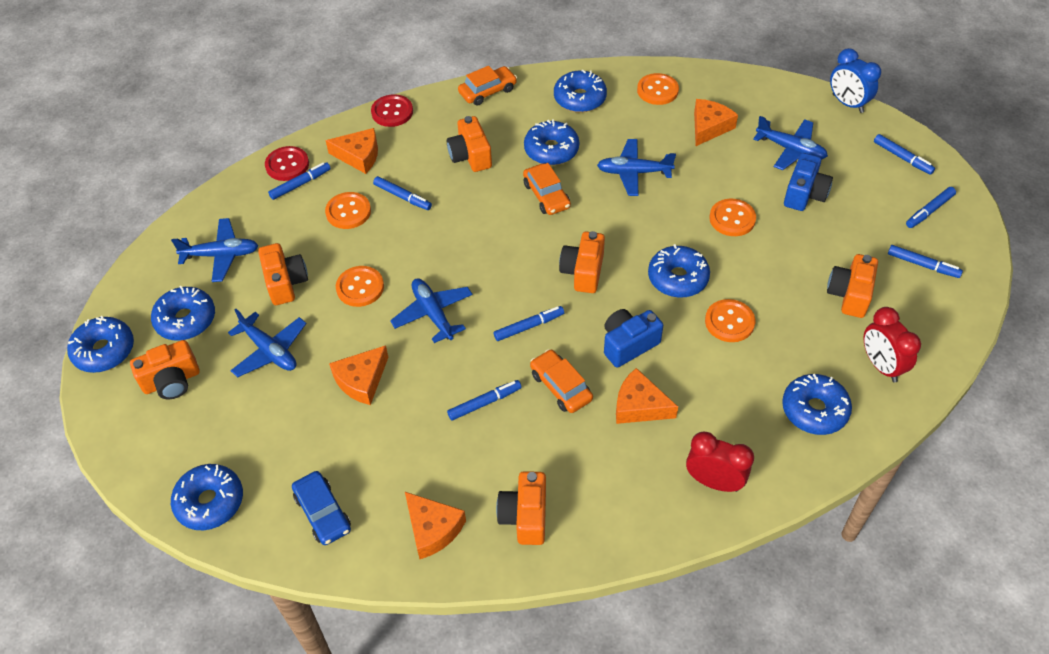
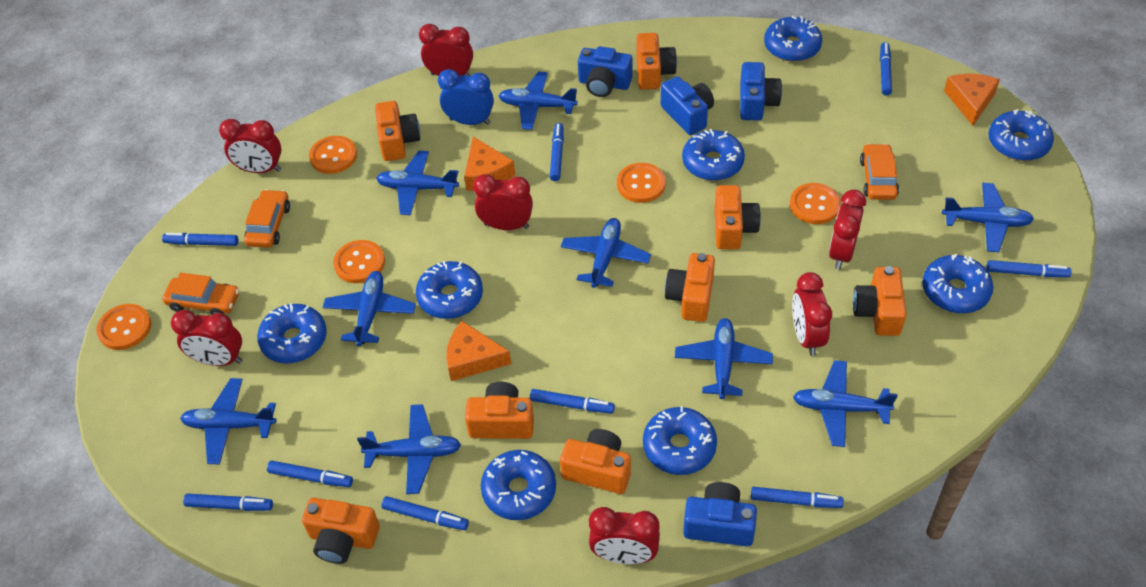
blue camera: [604,309,663,368] [784,153,833,211] = 2 -> [578,46,633,97] [661,76,714,135] [683,482,757,547] [740,62,782,121] = 4
blue car: [292,471,351,545] = 1 -> none = 0
blue donut: [67,316,134,373] [151,286,215,340] [171,464,243,530] [524,119,579,165] [554,70,607,113] [648,244,710,298] [782,374,852,435] = 7 -> [257,303,327,363] [416,261,483,319] [481,450,556,520] [643,406,717,475] [682,129,745,181] [764,16,822,62] [922,254,993,313] [989,109,1054,161] = 8
blue marker: [268,162,331,200] [373,176,432,210] [447,380,521,420] [494,306,564,341] [874,134,935,174] [888,245,963,278] [906,187,956,228] = 7 -> [162,233,238,246] [183,494,273,511] [267,461,353,487] [381,496,469,530] [530,389,615,414] [550,123,564,181] [751,487,844,508] [880,42,892,96] [987,260,1072,278] = 9
blue plane: [171,218,258,282] [228,309,307,377] [390,278,472,343] [597,139,676,196] [753,116,828,170] = 5 -> [180,378,277,464] [323,271,416,346] [357,404,461,494] [376,150,459,215] [498,71,578,130] [561,218,651,288] [675,318,773,399] [793,360,898,447] [942,183,1034,252] = 9
orange camera: [130,340,200,399] [258,243,308,305] [447,116,492,172] [496,471,546,545] [559,231,605,293] [827,254,878,318] = 6 -> [302,498,380,564] [375,101,420,161] [465,382,534,439] [560,429,631,494] [636,33,677,90] [665,253,715,322] [715,185,761,249] [853,266,907,336] = 8
orange cheese: [326,128,378,174] [329,345,388,405] [405,492,466,559] [616,368,678,424] [694,99,738,146] = 5 -> [446,321,511,381] [464,137,515,191] [944,74,1000,126] = 3
red button: [265,146,309,181] [371,94,413,127] = 2 -> none = 0
red clock: [686,431,754,492] [863,307,921,382] = 2 -> [171,310,242,366] [219,119,282,173] [419,24,473,76] [473,174,533,230] [589,507,660,564] [792,272,832,356] [829,189,866,270] = 7

